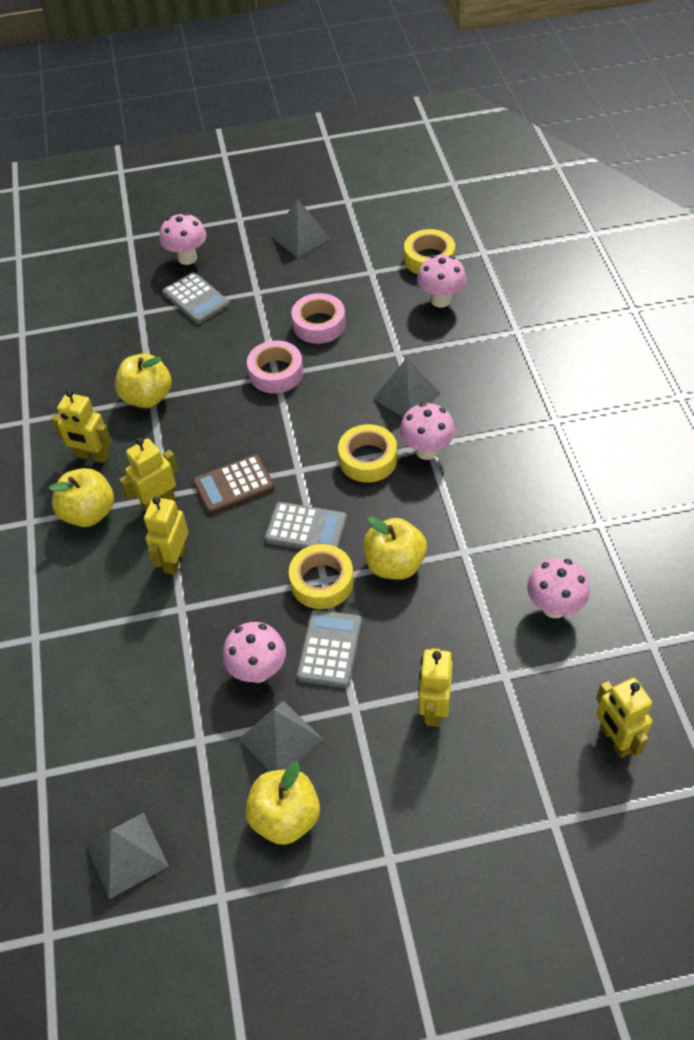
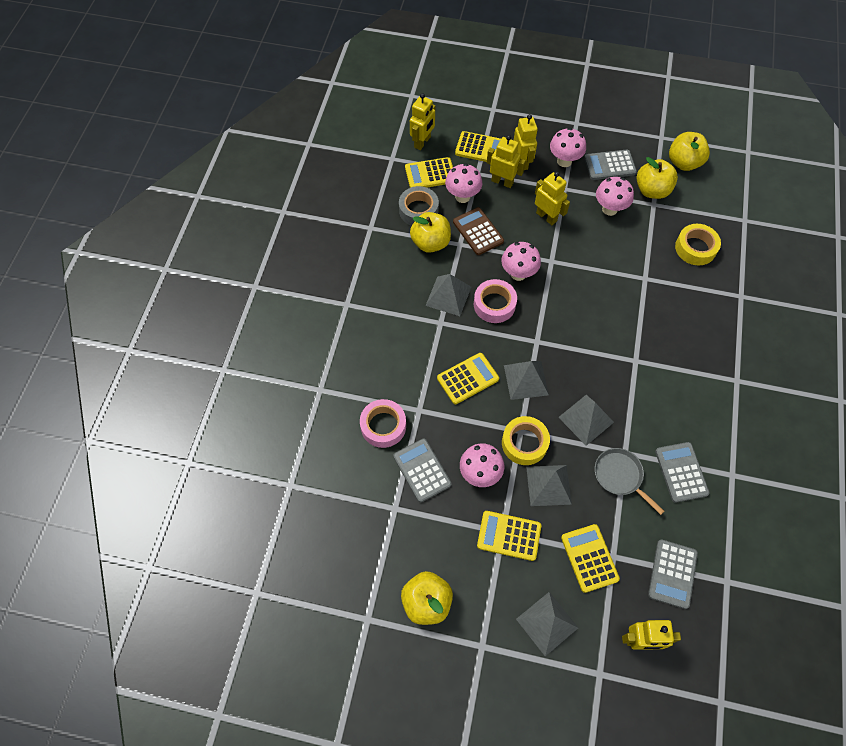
grey calculator: [162,272,230,324] [265,502,347,549] [296,610,362,688] = 3 -> [393,439,451,502] [584,150,637,180] [648,539,698,609] [655,442,709,503] = 4
grey pan: none = 0 -> [595,448,665,515] = 1
grey pyramid: [86,813,169,899] [239,701,323,771] [272,199,331,258] [373,358,441,417] = 4 -> [425,274,471,316] [504,361,549,400] [516,592,578,656] [526,465,572,506] [558,395,614,446] = 5
grey tape: none = 0 -> [399,186,439,226] = 1
yellow calculator: none = 0 -> [405,157,453,188] [437,353,499,404] [455,131,501,162] [477,511,541,561] [561,524,620,593] = 5
yellow tape: [289,544,354,609] [338,424,397,482] [404,229,455,275] = 3 -> [502,416,550,465] [675,224,721,265] = 2

